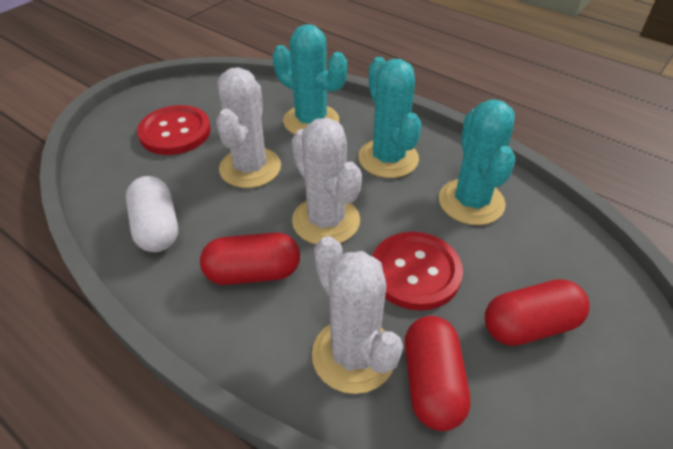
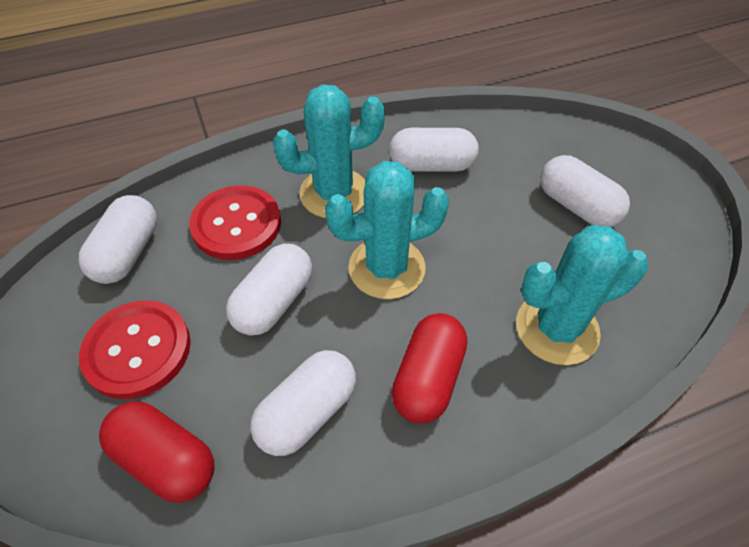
red capsule: [200,232,300,285] [405,316,470,431] [485,279,590,346] = 3 -> [99,401,214,503] [392,313,467,423] = 2
white cactus: [216,67,281,188] [292,118,362,244] [312,236,403,394] = 3 -> none = 0
white capsule: [126,176,178,252] = 1 -> [79,195,157,284] [226,244,312,335] [250,350,356,456] [389,128,479,172] [540,155,630,227] = 5

